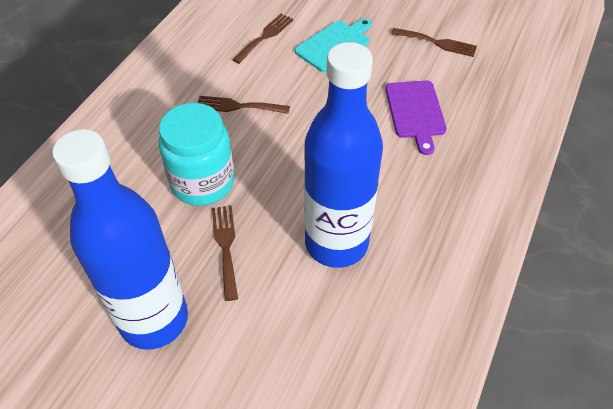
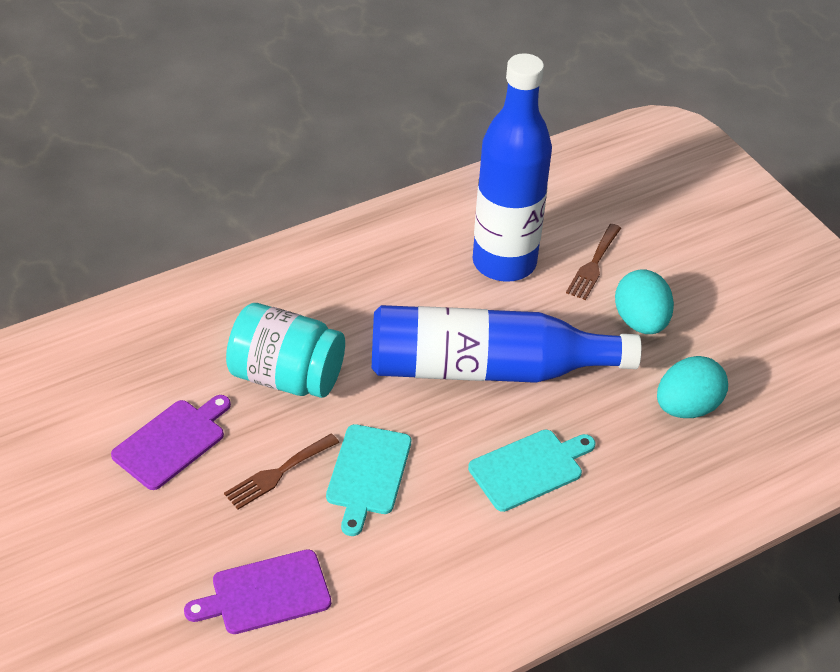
brown fork: [197,96,290,114] [212,205,238,301] [232,14,294,64] [391,28,477,57] = 4 -> [224,434,339,510] [566,224,621,300] = 2
purple cutting board: [385,81,447,155] = 1 -> [111,395,231,490] [184,549,331,634] = 2
turquoise cutting board: [295,18,372,72] = 1 -> [326,424,411,536] [468,430,595,512] = 2
turquoise egg: none = 0 -> [615,269,674,334] [657,356,728,418] = 2

